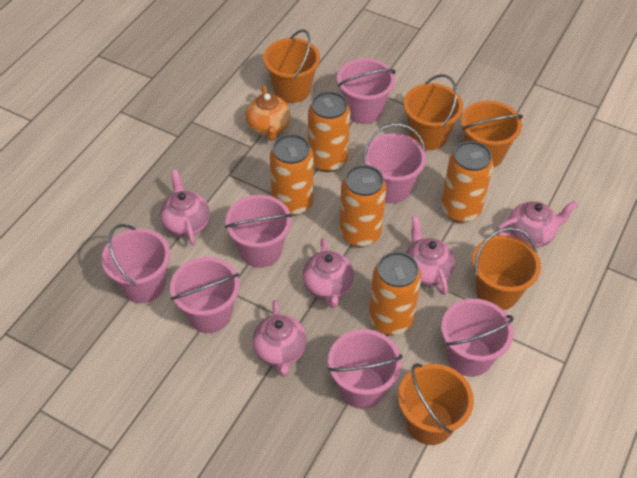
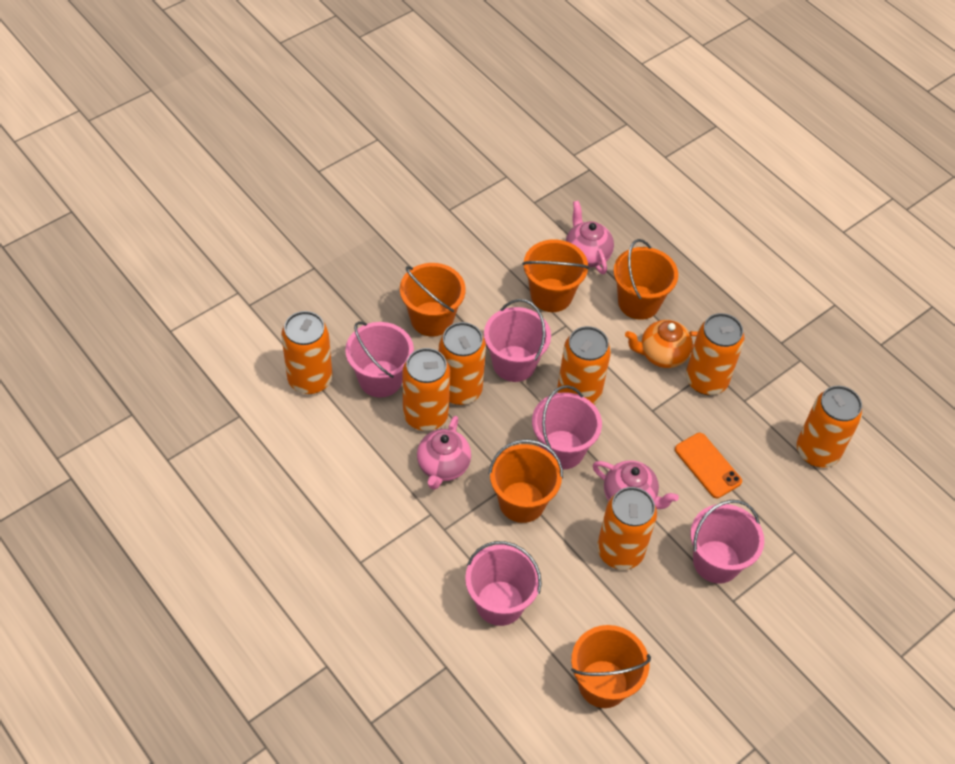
orange can: [270,134,314,216] [308,91,350,172] [339,165,386,247] [369,252,421,335] [441,141,493,223] = 5 -> [281,311,333,394] [403,348,450,431] [439,322,486,405] [557,326,611,405] [597,487,657,570] [686,313,745,395] [797,386,863,467] = 7
orange phone: none = 0 -> [675,433,742,498] = 1
pink bucket: [102,224,170,303] [170,257,240,333] [225,195,292,268] [327,329,403,409] [337,58,396,124] [364,123,426,203] [441,299,514,377] = 7 -> [345,321,414,398] [465,541,542,626] [484,299,551,382] [532,385,602,470] [690,500,764,584] = 5
pink teapot: [160,169,210,245] [253,300,307,377] [303,238,354,308] [406,216,455,295] [496,201,578,248] = 5 -> [417,416,471,490] [566,201,614,274] [593,460,679,509] = 3

